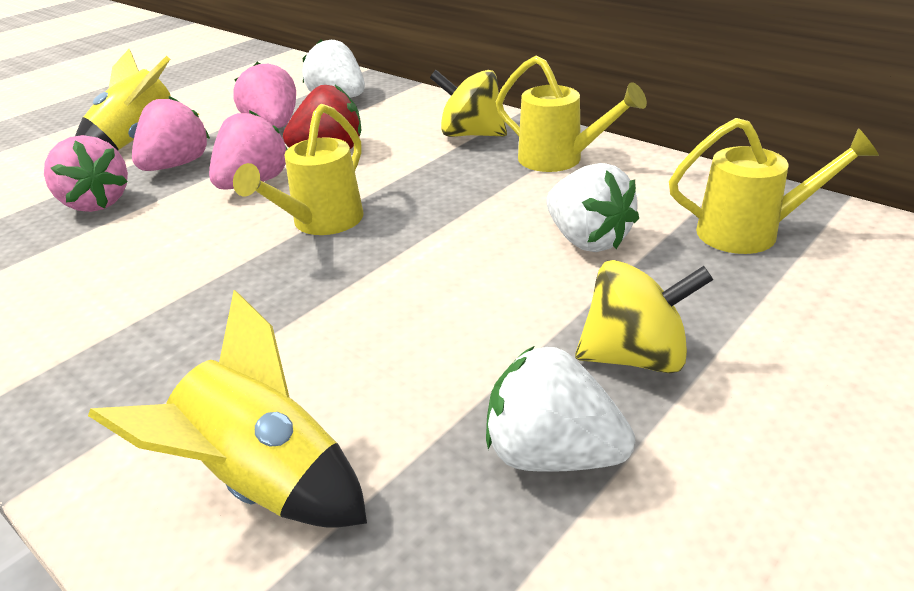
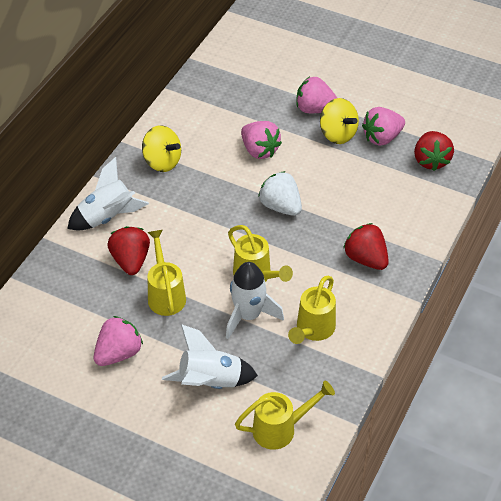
red strawberry: [283,84,361,149] = 1 -> [107,226,150,275] [343,223,389,270] [414,131,454,171] = 3
white rocket: none = 0 -> [67,157,149,230] [162,324,258,389] [226,262,284,339] = 3
white strawberry: [302,39,365,98] [486,346,635,472] [546,163,639,252] = 3 -> [258,171,302,216] = 1
yellow rocket: [75,49,199,150] [88,290,367,528] = 2 -> none = 0
yellow watering can: [233,104,364,235] [496,56,647,172] [669,118,879,254] = 3 -> [147,230,186,316] [228,225,293,282] [235,381,335,450] [288,276,336,344] = 4

